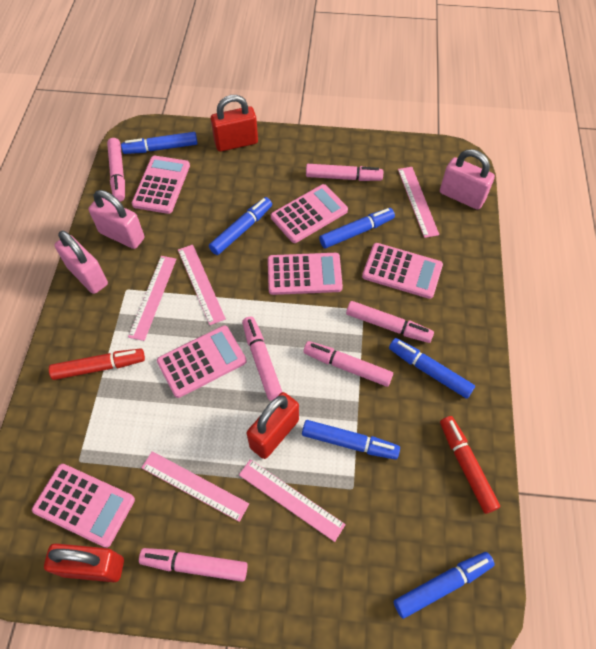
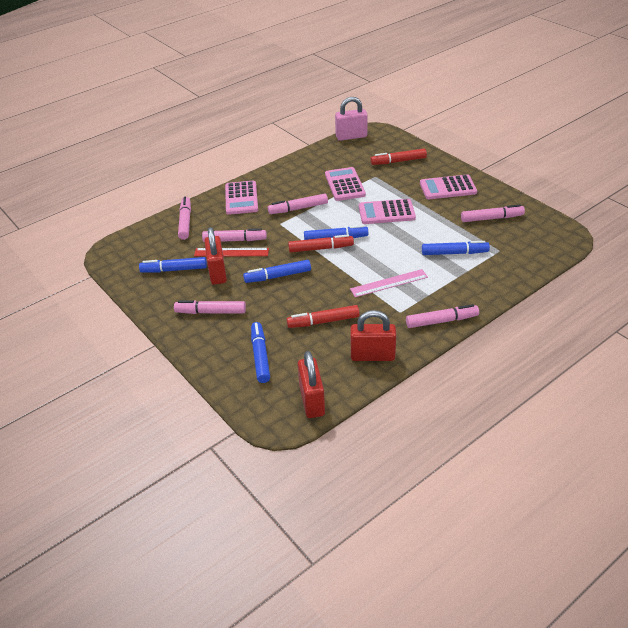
blue marker: [121,132,198,154] [209,197,272,255] [302,420,400,460] [319,208,395,248] [389,338,475,399] [394,552,495,619] = 6 -> [139,257,207,273] [243,260,311,283] [251,322,270,383] [304,225,368,240] [422,241,490,255] = 5
pink calculator: [32,464,135,548] [132,156,190,214] [157,325,247,398] [268,253,343,295] [271,184,348,243] [362,243,443,299] = 6 -> [225,181,258,215] [325,167,366,201] [359,199,416,224] [420,174,477,199] = 4
pink padlock: [55,231,108,294] [88,190,144,249] [440,149,495,210] = 3 -> [335,97,368,141] = 1
pink ruler: [128,256,176,341] [141,451,249,522] [178,245,226,325] [239,459,346,542] [398,167,439,238] = 5 -> [350,269,428,297] = 1
red marker: [49,348,145,380] [440,416,500,514] = 2 -> [286,305,360,328] [288,235,354,253] [370,148,427,165] = 3
red ruler: none = 0 -> [194,248,269,257] = 1

